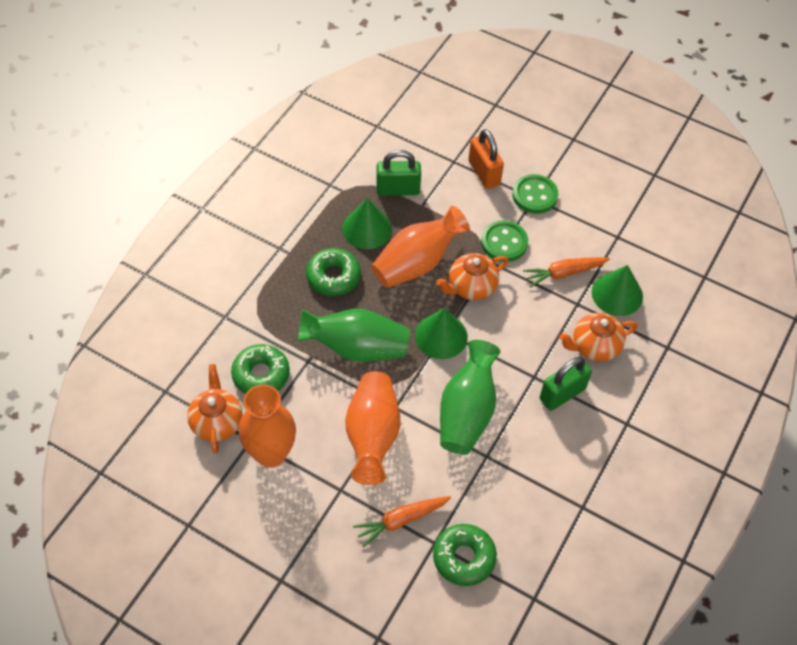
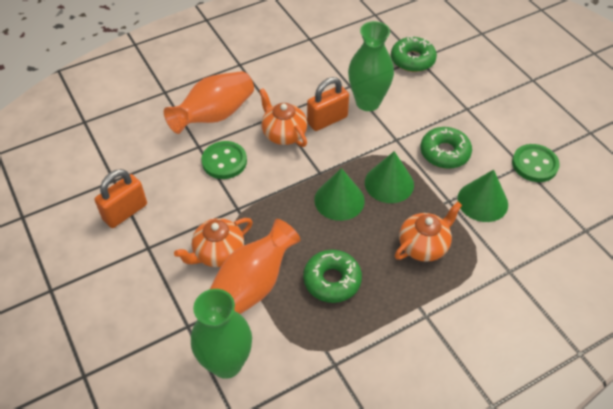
green padlock: [376,150,421,196] [540,357,592,411] = 2 -> none = 0
orange carrot: [353,496,451,548] [523,257,610,288] = 2 -> none = 0
orange padlock: [468,129,504,189] = 1 -> [95,169,147,228] [307,77,349,131] = 2
orange vase: [239,384,296,468] [345,371,401,485] [371,206,470,288] = 3 -> [164,71,254,134] [210,219,300,314] = 2

